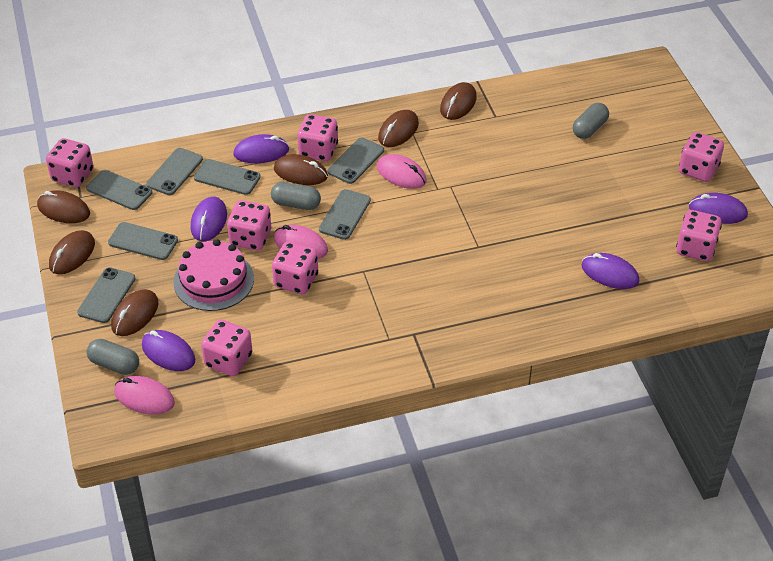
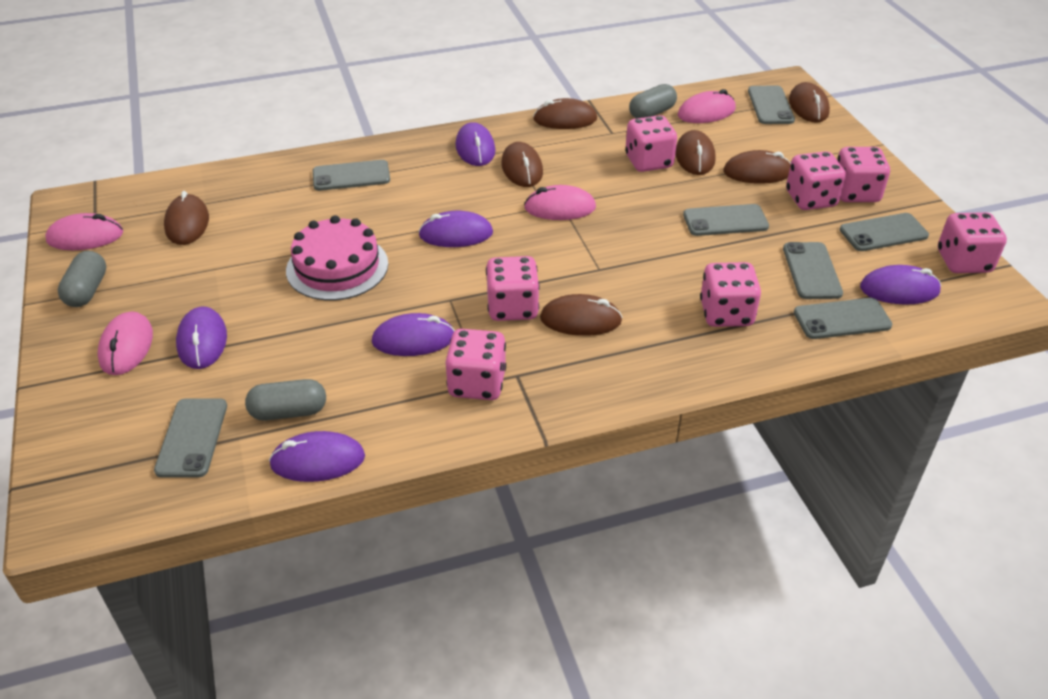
brown mouse: [37,190,90,223] [49,230,95,274] [111,289,158,336] [274,154,328,185] [378,110,419,147] [440,82,477,120] = 6 -> [164,191,209,245] [501,142,543,187] [533,98,597,129] [540,294,623,336] [675,130,716,175] [723,150,791,184] [789,82,830,123] = 7
pink mouse: [114,376,175,415] [274,225,328,259] [377,154,426,189] = 3 -> [45,213,123,250] [98,311,153,375] [524,185,596,220] [678,89,736,123] = 4
purple mouse: [142,330,195,371] [191,197,227,241] [233,134,289,163] [581,253,639,289] [689,193,748,224] = 5 -> [176,307,227,369] [269,431,365,482] [372,313,455,356] [418,211,493,247] [455,122,495,166] [860,265,941,305] = 6

